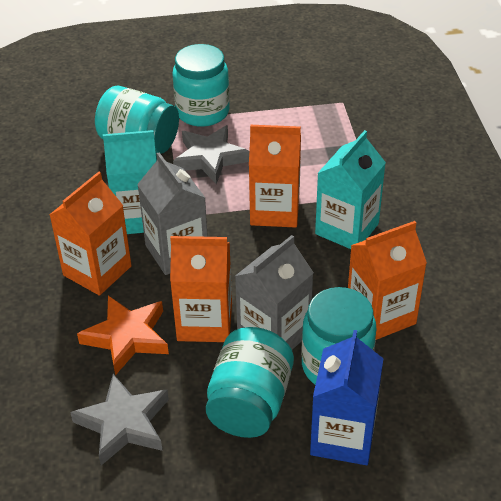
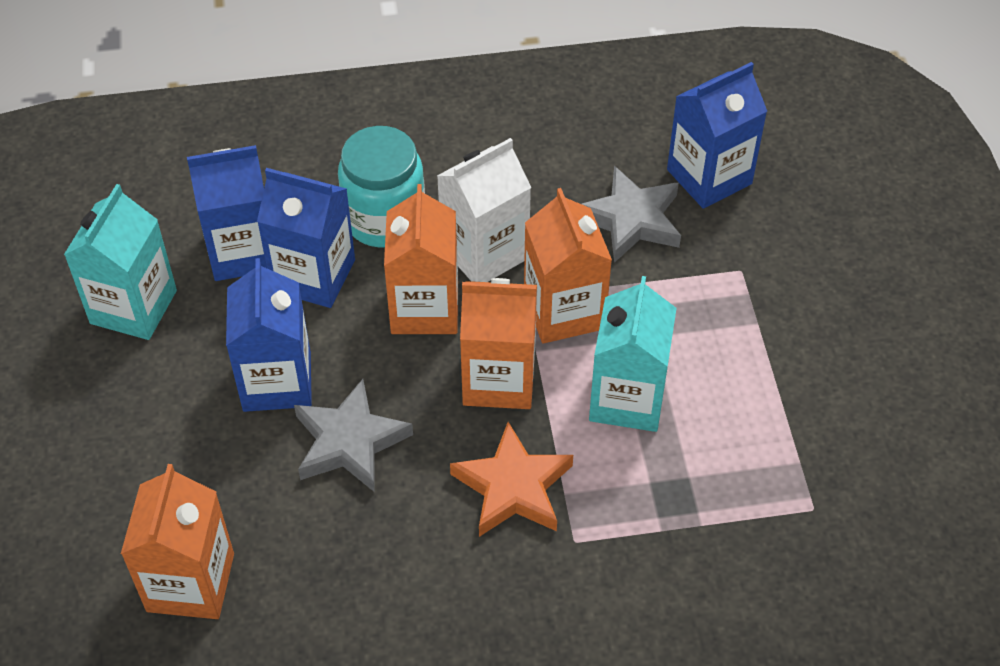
blue carton: [310,330,384,465] = 1 -> [187,145,267,281] [226,258,312,412] [257,168,355,308] [667,62,767,209] = 4
grey carton: [137,153,208,275] [235,235,314,350] = 2 -> none = 0
turquoise jar: [95,86,179,154] [172,44,230,127] [206,327,294,438] [302,287,376,385] = 4 -> [338,126,425,247] = 1
white carton: none = 0 -> [437,138,531,282] = 1

